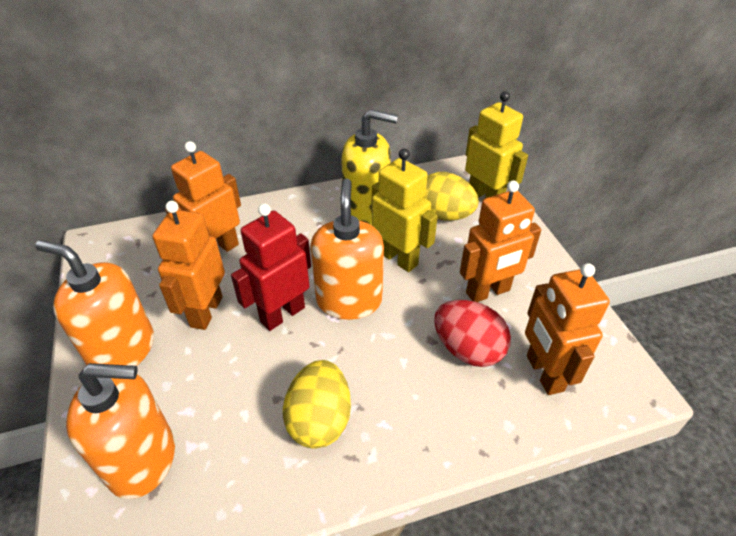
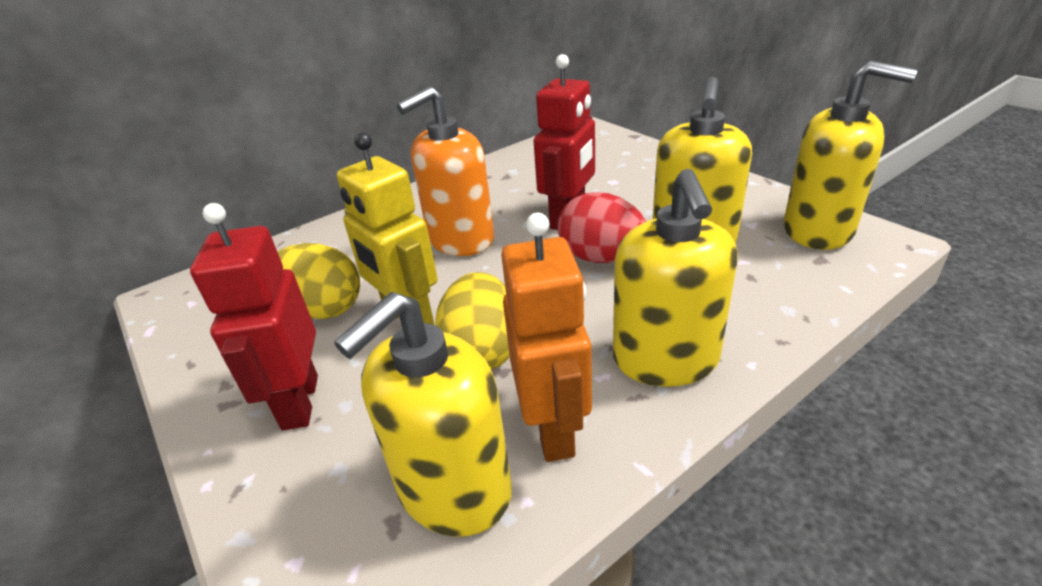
orange robot: [152,201,225,330] [165,141,241,252] [460,180,541,302] [525,263,610,395] = 4 -> [501,213,592,462] = 1
orange soap dispenser: [35,240,154,366] [66,363,175,499] [311,178,384,320] = 3 -> [397,86,494,256] = 1
red robot: [231,204,311,331] = 1 -> [190,203,318,431] [534,54,595,230] = 2
yellow robot: [372,149,438,272] [465,91,528,198] = 2 -> [337,132,438,325] = 1
yellow soap dispenser: [341,109,398,225] = 1 -> [334,292,512,537] [613,169,738,387] [653,77,752,244] [784,61,917,250] = 4

